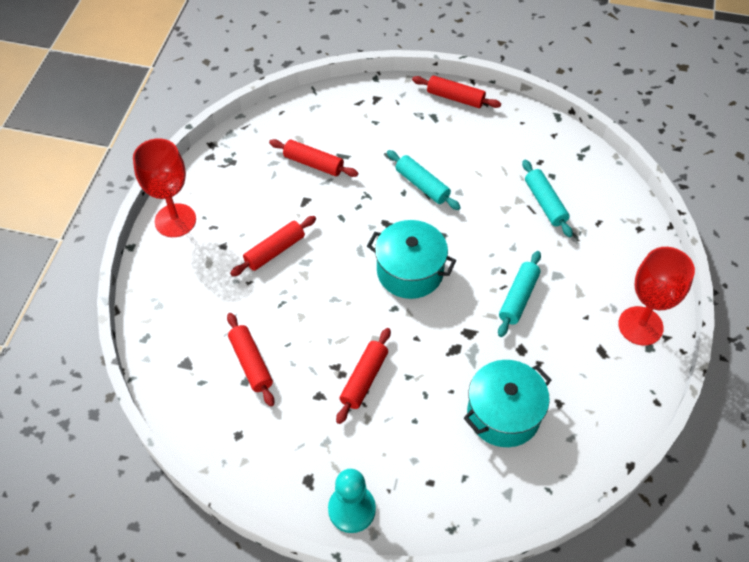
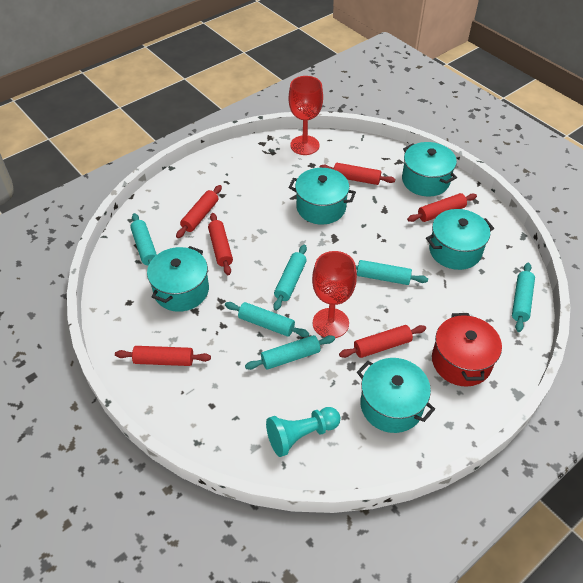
red pot: none = 0 -> [432,313,502,387] = 1
red rolling pin: [227,313,274,407] [230,216,316,276] [269,139,358,177] [336,328,391,424] [412,75,501,108] = 5 -> [115,346,211,366] [176,185,222,238] [208,213,233,275] [319,163,395,185] [339,325,426,358] [407,193,477,222] = 6
turquoise pot: [367,220,456,299] [464,360,551,447] = 2 -> [147,246,209,312] [288,168,356,224] [357,358,435,433] [402,142,457,197] [426,209,494,270] = 5
turquoise rolling pin: [387,150,461,210] [498,251,541,337] [522,160,573,237] = 3 -> [130,213,157,265] [225,302,309,337] [245,335,335,370] [273,245,307,311] [356,260,428,285] [512,263,535,332] = 6

